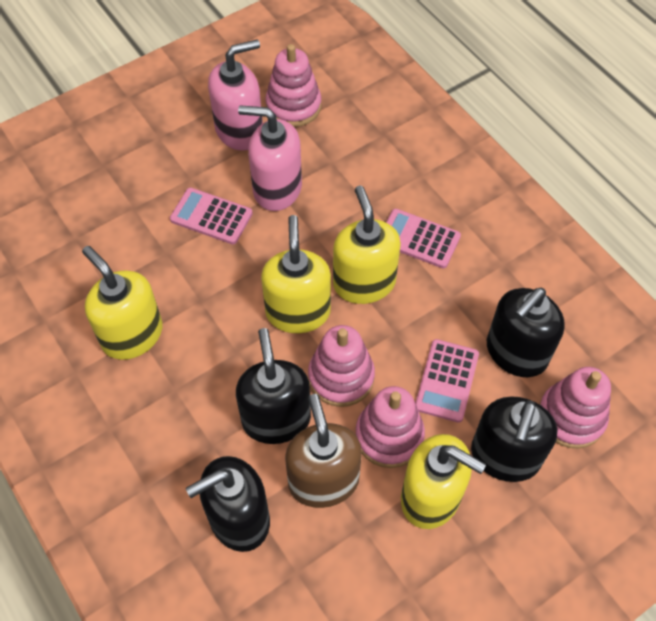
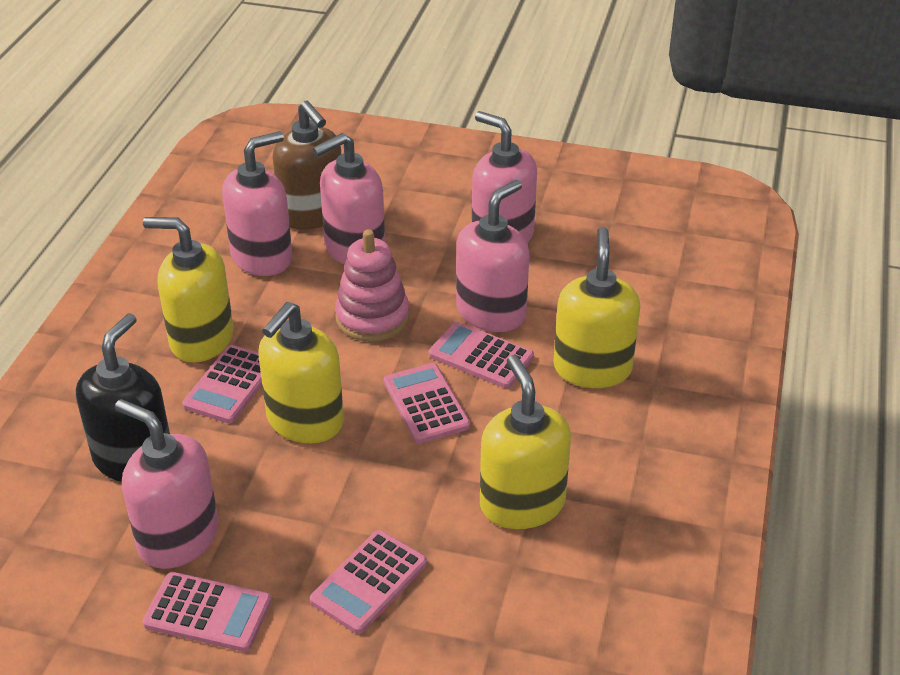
black soap dispenser: [186,456,270,552] [236,328,311,444] [471,396,557,482] [487,288,565,377] = 4 -> [76,313,170,482] = 1
pink calculator: [170,188,253,244] [386,209,461,268] [415,339,479,423] = 3 -> [143,572,272,652] [182,345,262,423] [310,530,427,634] [384,363,470,444] [429,322,534,388] = 5
pink soap dispenser: [208,39,263,151] [238,105,302,211] = 2 -> [115,399,219,569] [222,131,293,276] [313,133,385,264] [456,180,529,332] [472,111,537,243] = 5
pink stacking toy: [265,44,322,127] [308,325,375,407] [355,386,425,468] [539,367,611,449] = 4 -> [335,229,410,342] = 1

